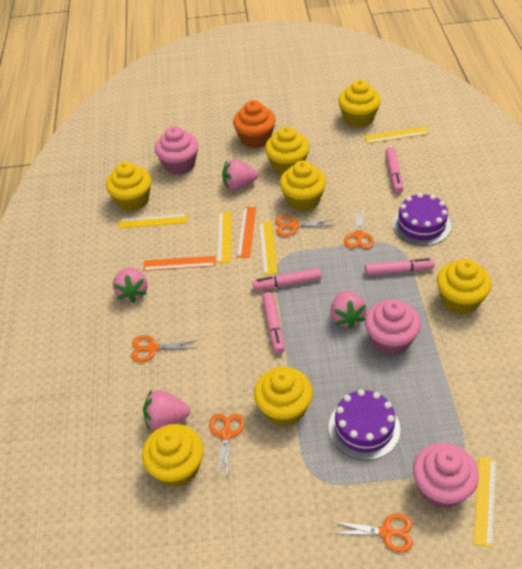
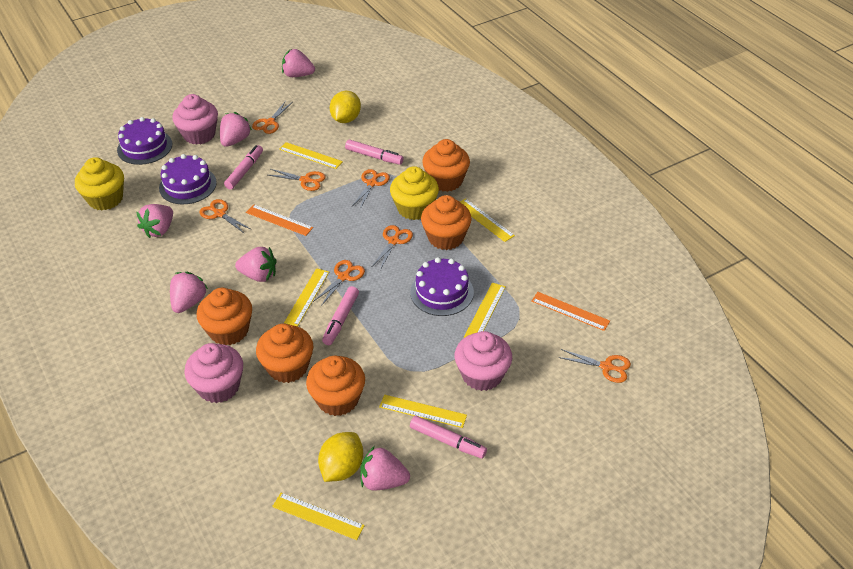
orange cupcake: [233,100,276,148] = 1 -> [197,288,252,345] [256,324,313,383] [306,356,365,416] [421,195,472,250] [422,139,470,192] = 5
orange scissors: [131,335,198,362] [209,414,245,480] [275,215,334,237] [330,513,413,552] [344,207,374,249] = 5 -> [200,199,252,234] [252,101,293,134] [268,169,326,191] [313,260,365,306] [352,169,390,209] [372,225,413,270] [558,349,631,383] = 7
pink strawberry: [113,267,148,303] [143,390,190,430] [222,159,258,190] [330,291,367,329] = 4 -> [136,204,173,238] [170,272,208,313] [220,112,252,147] [235,247,276,282] [282,49,315,77] [360,446,410,491] = 6
purple cake: [329,389,400,460] [392,193,451,246] = 2 -> [117,117,172,165] [159,154,217,204] [410,257,474,316] = 3
yellow cupcake: [106,162,151,212] [142,424,204,487] [254,367,313,427] [265,126,309,175] [280,160,326,211] [338,79,381,128] [437,259,491,314] = 7 -> [75,157,124,211] [390,166,439,220] = 2
yellow lemon: none = 0 -> [318,432,363,482] [330,91,361,123] = 2
yellow ruler: [119,214,187,228] [217,212,232,263] [259,221,278,275] [364,126,429,144] [473,457,496,548] = 5 -> [272,493,365,540] [279,142,343,169] [284,268,329,326] [379,395,467,428] [460,198,515,242] [464,283,506,338] = 6

